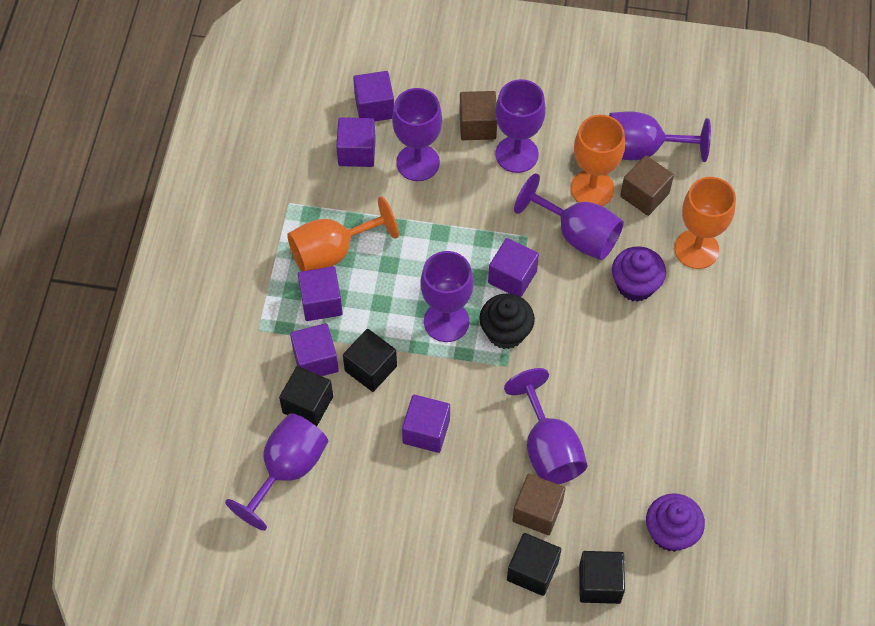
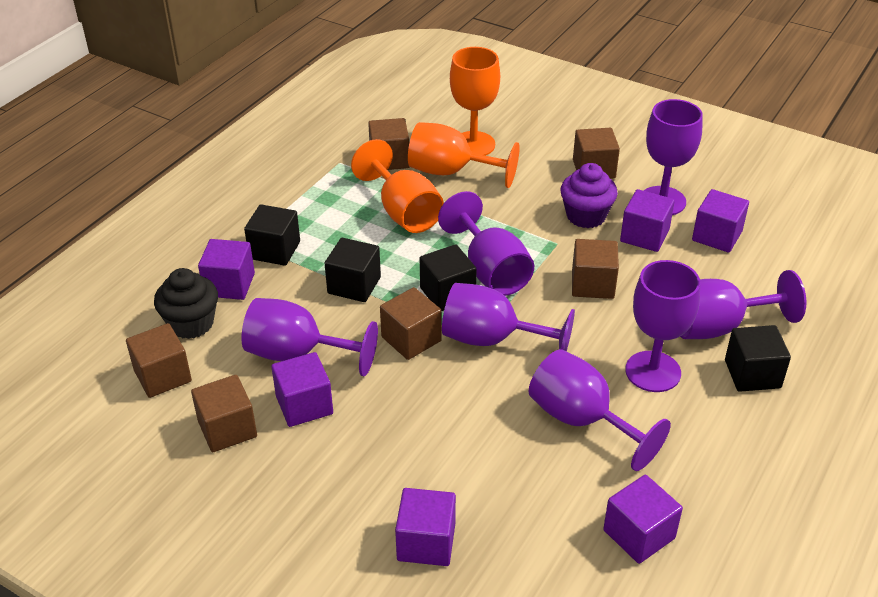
brown cube: [459,91,497,140] [513,474,565,535] [620,155,674,216] = 3 -> [126,323,192,398] [191,375,257,452] [368,118,409,170] [380,287,442,360] [572,239,619,299] [573,128,620,179] = 6
purple cupcake: [612,246,666,302] [646,493,705,552] = 2 -> [561,163,618,228] = 1

